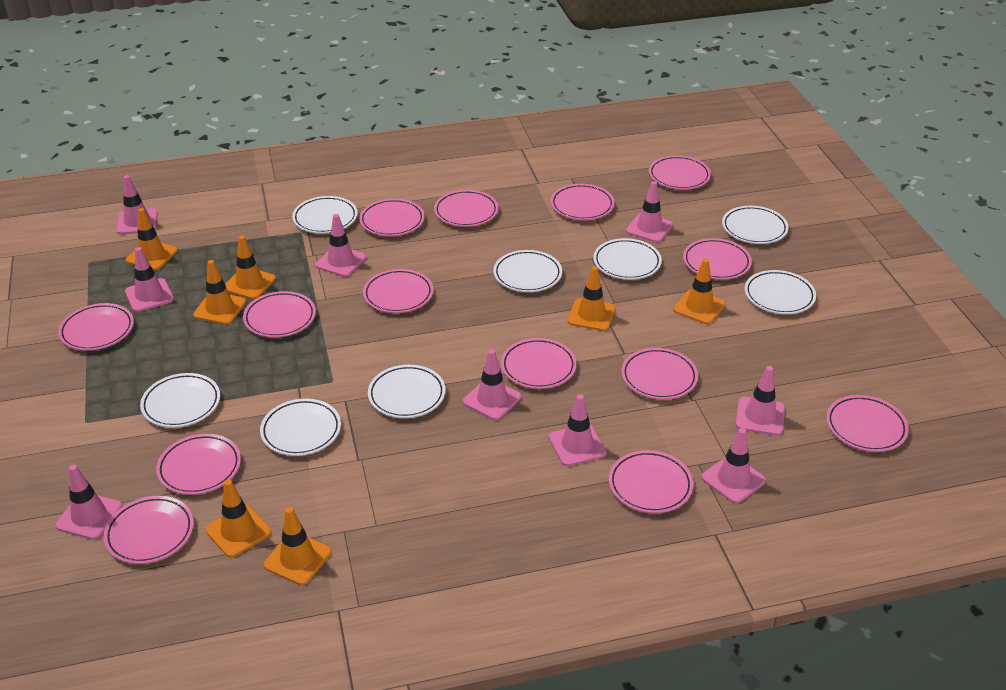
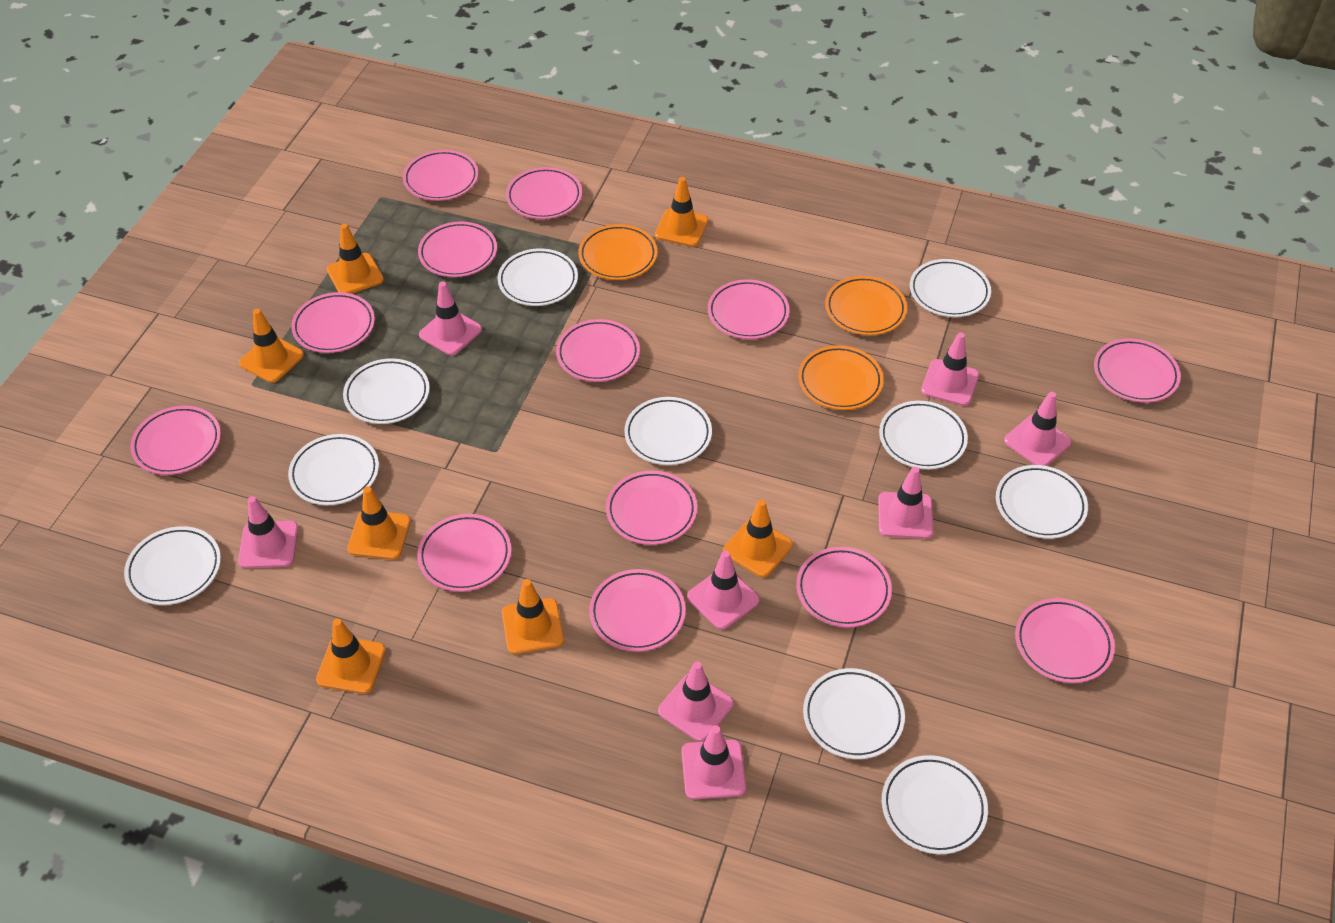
orange plate: none = 0 -> [578,224,657,280] [798,345,884,410] [825,276,907,335] = 3
pink plate: [58,303,134,351] [103,496,194,564] [156,434,241,495] [243,291,316,338] [359,199,425,236] [363,269,433,313] [434,190,498,227] [501,338,577,389] [551,184,615,220] [609,450,693,513] [621,348,698,400] [649,155,711,190] [683,238,752,280] [826,395,909,452] = 14 -> [130,406,221,475] [291,292,375,353] [403,150,479,201] [417,514,511,592] [418,222,497,277] [506,167,582,219] [556,319,640,382] [589,569,686,652] [606,471,697,545] [708,279,789,339] [796,547,892,627] [1015,598,1115,683] [1094,339,1181,403] = 13
pink traffic cone: [55,465,122,540] [116,175,158,234] [125,247,174,312] [315,214,366,277] [463,349,521,420] [549,394,607,466] [626,181,673,242] [702,428,766,503] [735,366,785,436] = 9 -> [238,496,298,568] [419,281,482,355] [658,662,734,742] [682,725,746,800] [687,551,760,630] [878,467,933,539] [921,332,979,406] [1004,392,1072,466] = 8
white plate: [140,373,220,428] [260,399,341,456] [292,196,358,234] [368,365,446,418] [493,250,562,292] [593,238,662,280] [722,206,789,244] [745,270,816,314] = 8 -> [124,526,221,605] [288,434,379,505] [343,358,430,424] [498,249,578,306] [624,397,712,465] [803,668,905,759] [879,401,968,469] [882,755,988,854] [910,259,991,317] [996,465,1088,539] = 10

